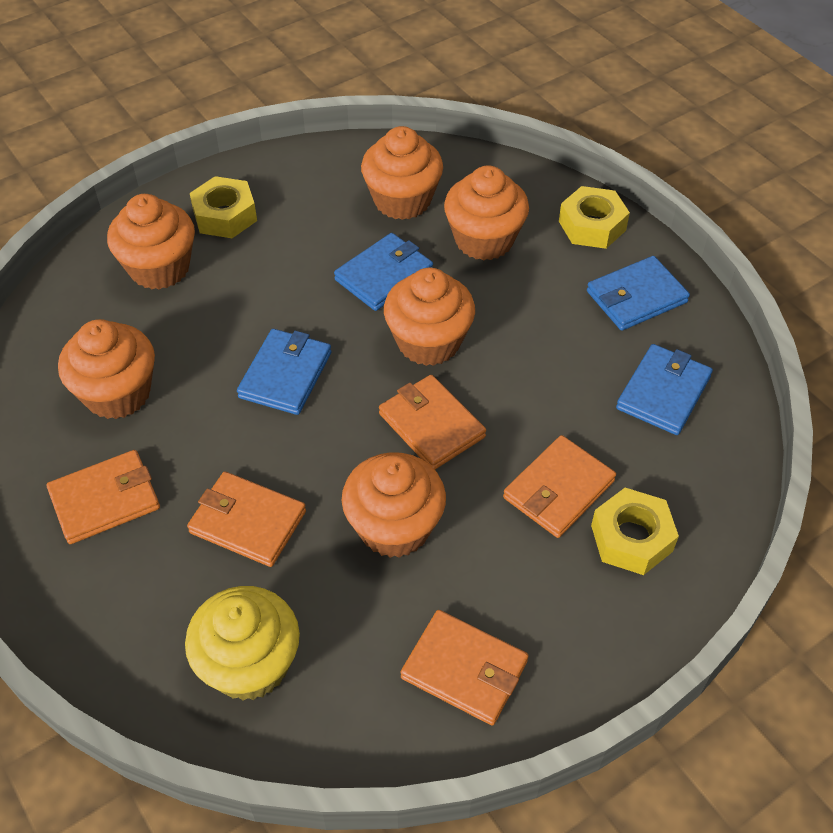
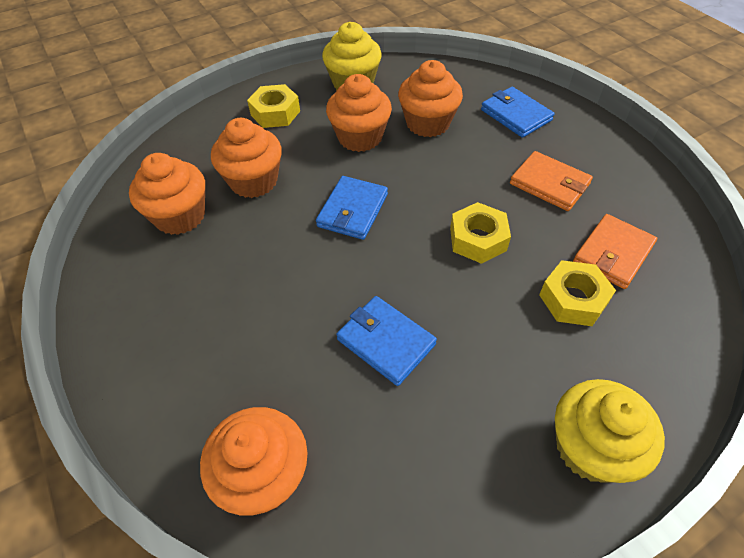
blue wallet: [237,329,332,415] [334,233,433,311] [587,256,690,331] [616,344,713,435] = 4 -> [316,176,388,240] [336,296,437,386] [481,87,555,138] = 3
orange cupcake: [58,319,155,419] [107,194,195,290] [342,452,446,558] [361,126,443,220] [384,268,475,366] [444,165,529,261] = 6 -> [129,153,205,235] [200,407,308,515] [211,118,282,198] [326,74,392,152] [398,60,463,137] = 5
orange wallet: [47,450,160,544] [187,472,306,567] [379,375,486,470] [401,610,529,725] [503,435,616,538] = 5 -> [510,151,593,211] [573,214,657,289] = 2
yellow cupcake: [185,586,300,701] = 1 -> [322,22,382,90] [555,379,665,483] = 2

